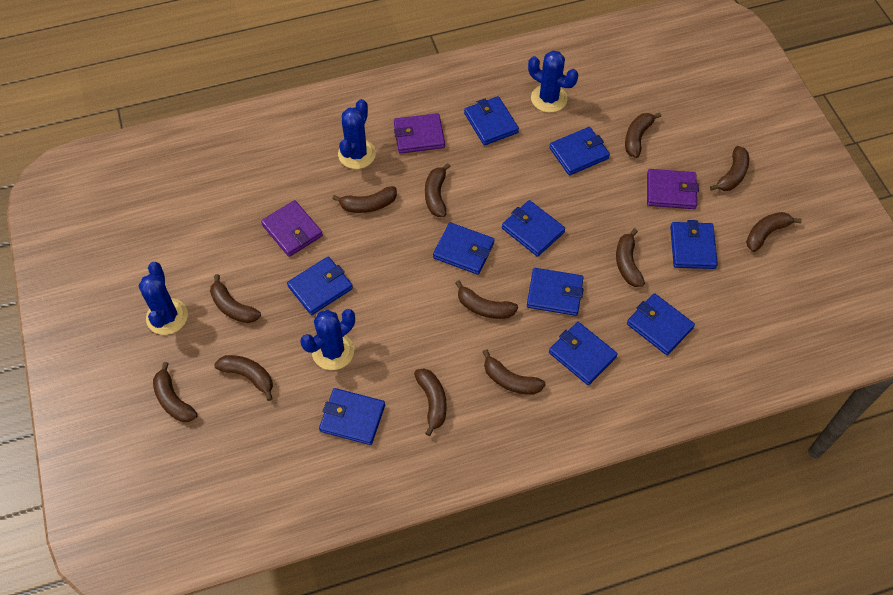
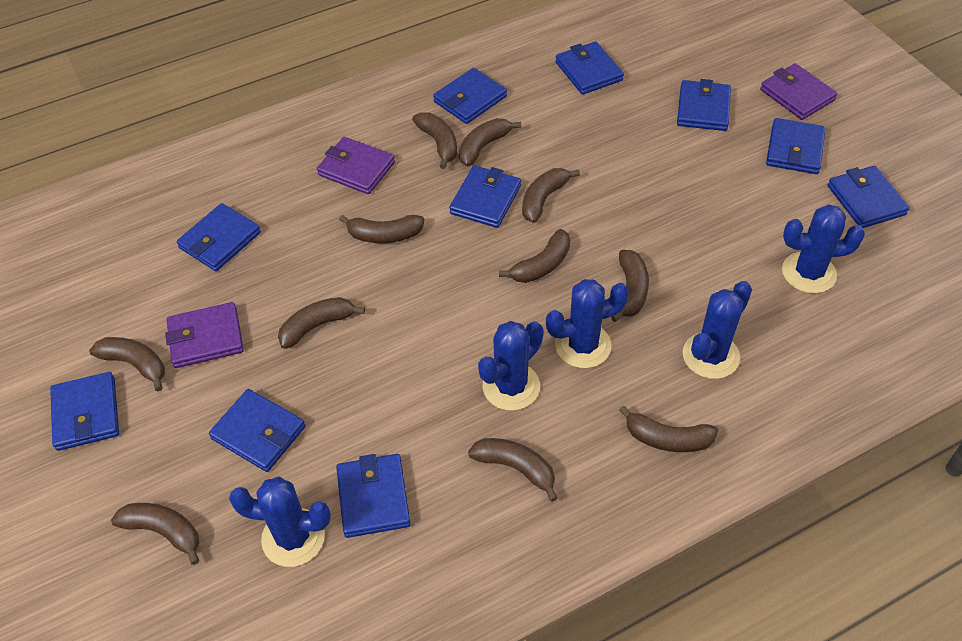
blue cactus: [139,262,188,335] [300,309,355,370] [338,99,376,169] [528,51,578,113] = 4 -> [229,476,331,567] [478,321,544,411] [546,279,629,368] [683,281,752,379] [782,204,865,294] = 5
brown banana: [153,362,198,422] [210,274,261,323] [214,355,273,401] [332,186,397,213] [414,369,447,436] [425,163,451,217] [455,280,518,319] [483,349,546,395] [616,228,645,287] [625,113,661,158] [710,146,749,191] [746,212,802,252] = 12 -> [89,337,165,391] [111,503,200,565] [278,297,365,349] [339,215,424,243] [412,112,457,169] [459,118,521,167] [468,438,558,502] [499,229,570,283] [522,168,580,223] [611,250,649,322] [619,405,718,452] = 11

